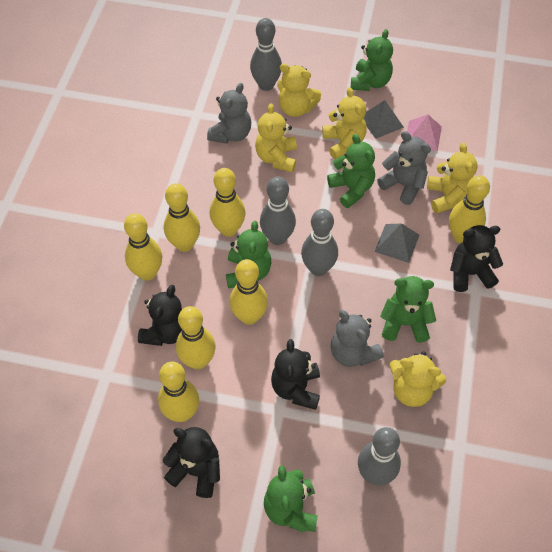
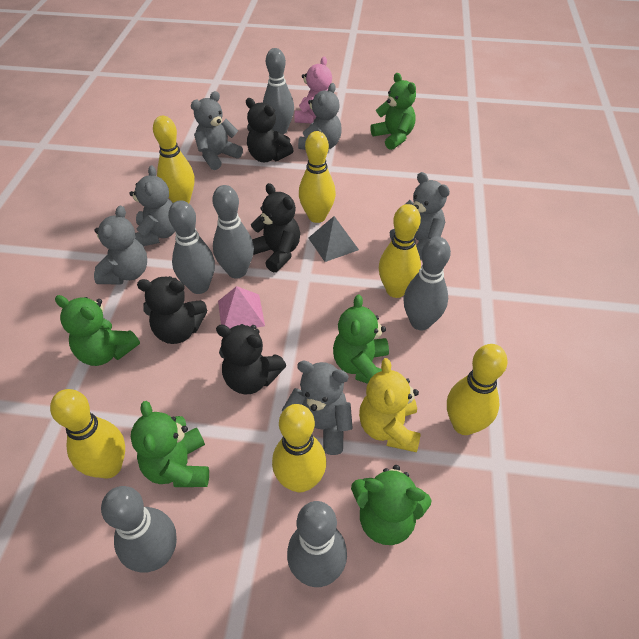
grey bowling pin: [250,18,282,91] [260,177,296,245] [301,209,338,276] [358,427,401,486] = 4 -> [101,486,177,573] [168,200,215,294] [212,185,254,278] [263,48,294,134] [287,501,347,587] [404,237,451,330] = 6
grey pyramid: [364,100,404,139] [374,224,419,263] = 2 -> [309,216,359,262] = 1
grey teddy bear: [207,83,251,144] [331,310,384,367] [377,131,431,205] = 3 -> [94,206,147,284] [129,165,175,246] [191,91,243,170] [282,361,353,455] [298,83,342,150] [390,172,450,260] = 6
pink teddy bear: none = 0 -> [295,56,332,123] = 1
yellow bowling pin: [124,213,162,281] [158,362,199,422] [164,183,200,252] [176,306,215,370] [210,168,246,237] [230,259,268,325] [449,175,490,244] = 7 -> [50,389,125,478] [153,116,194,203] [272,404,326,492] [299,131,336,223] [379,204,421,298] [447,344,508,435] = 6
yellow teddy bear: [255,103,297,172] [277,63,321,117] [322,87,367,159] [389,352,446,407] [427,143,477,213] = 5 -> [359,358,421,452] = 1

